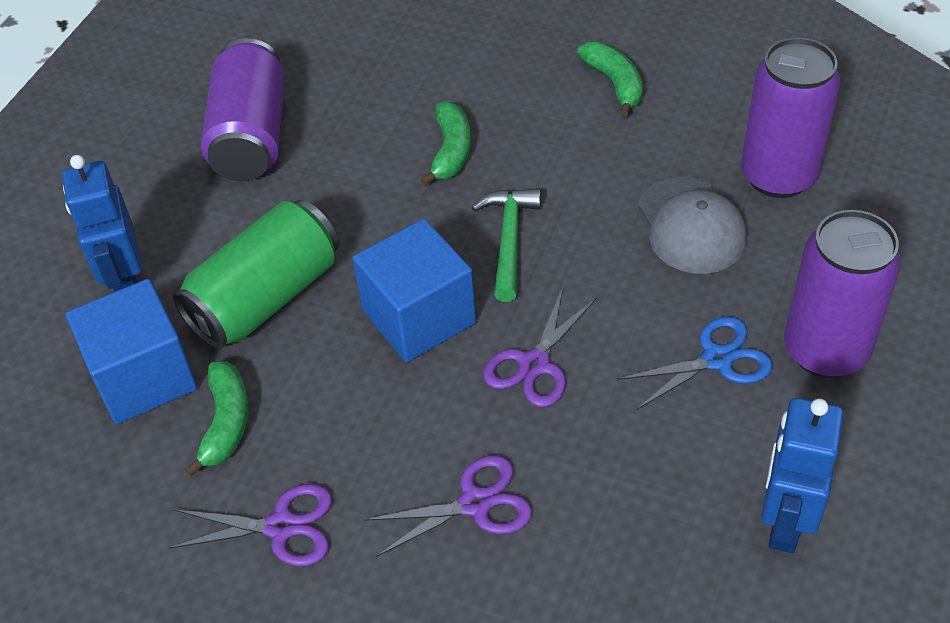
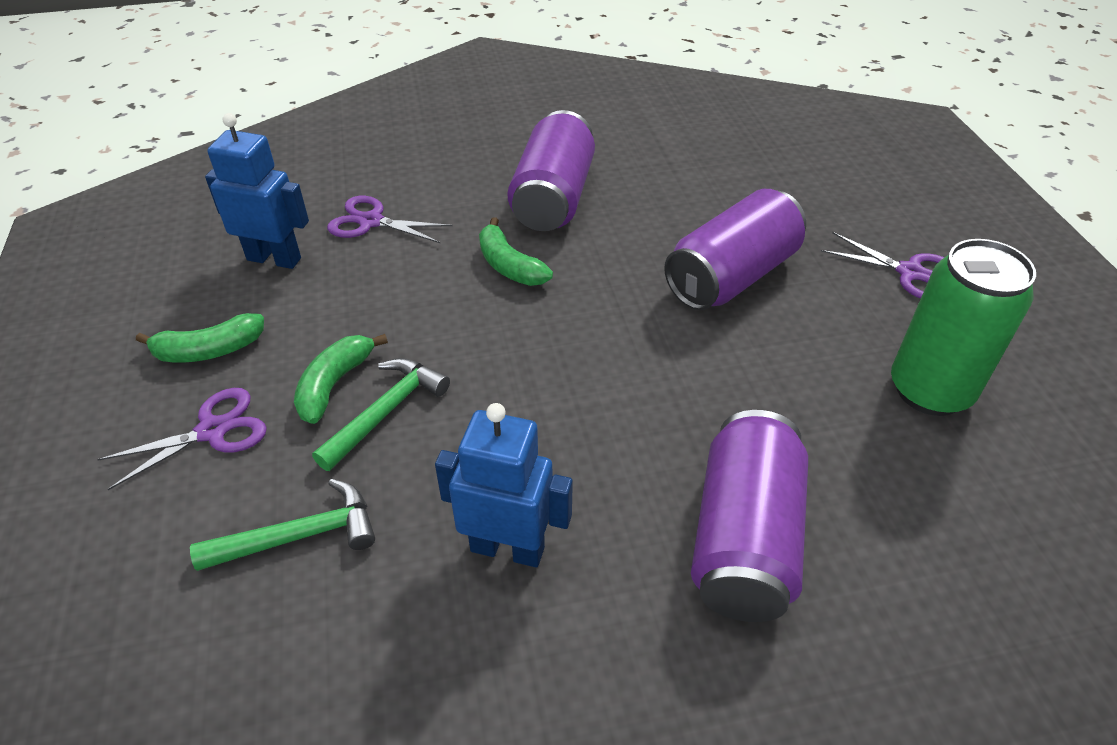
blue cube: [66,279,197,424] [352,219,476,362] = 2 -> none = 0
blue scissors: [617,316,773,410] = 1 -> none = 0
green hammer: [472,189,541,302] = 1 -> [190,479,375,571] [312,358,450,471] = 2
grey cap: [638,177,747,274] = 1 -> none = 0

